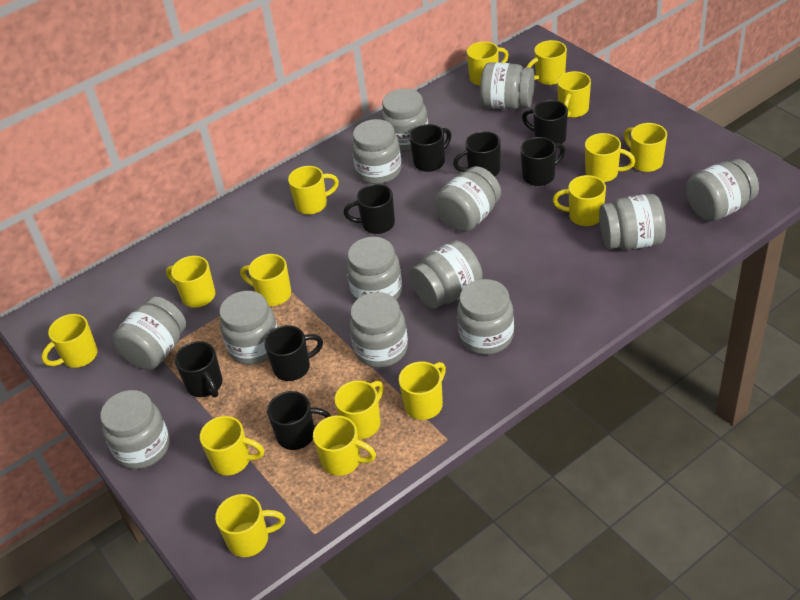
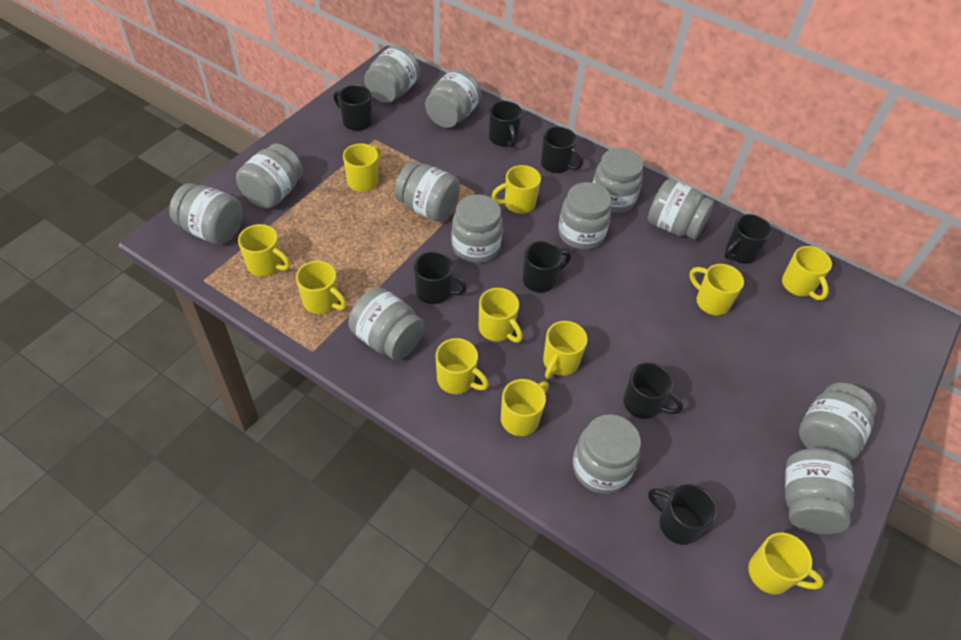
yellow mug: [42,314,98,368] [166,256,215,308] [200,416,264,475] [215,494,285,557] [240,254,291,306] [288,166,339,215] [313,415,376,476] [334,380,384,439] [399,362,446,420] [467,42,509,86] [527,40,567,85] [553,175,606,226] [557,71,591,118] [585,133,635,182] [624,123,667,172] = 15 -> [238,224,290,277] [296,261,347,314] [343,143,381,192] [436,338,489,394] [479,288,523,343] [492,165,541,214] [501,379,549,436] [543,321,588,379] [689,264,744,315] [748,532,824,594] [782,246,832,300] = 11

